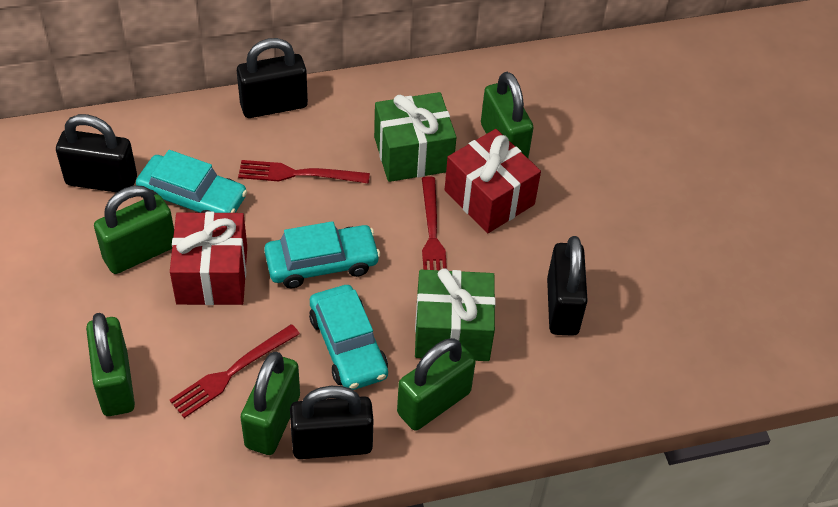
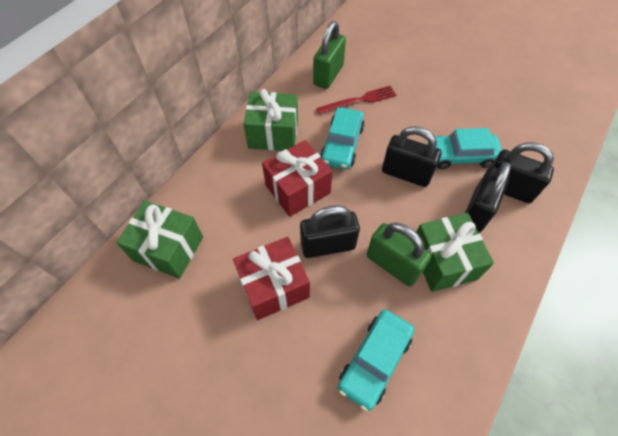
green gift: [374,92,456,182] [415,268,496,361] = 2 -> [116,200,203,279] [243,89,298,151] [416,213,494,292] = 3
green padlock: [86,313,135,416] [94,186,174,274] [240,352,300,455] [397,338,476,431] [481,72,534,158] = 5 -> [313,21,346,89] [367,223,431,286] = 2
red fork: [170,324,300,418] [238,160,370,184] [422,176,447,270] = 3 -> [316,86,396,114] = 1

